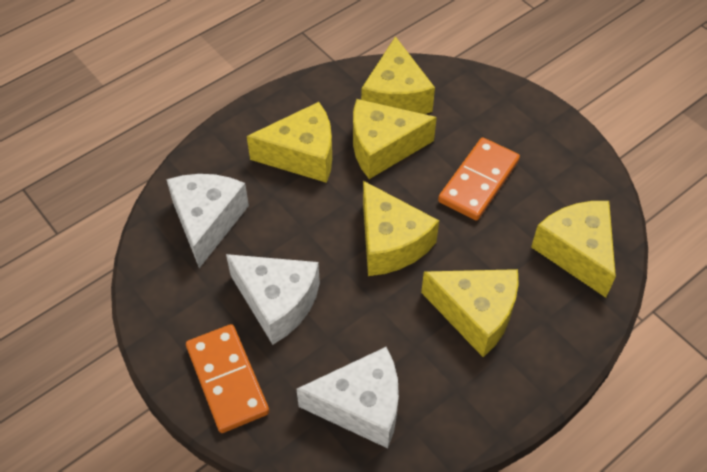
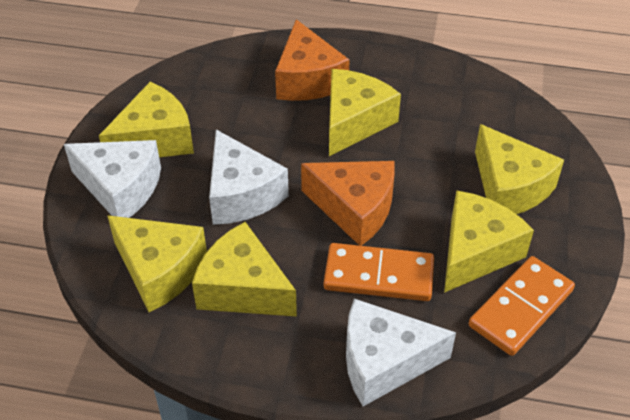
orange cheese: none = 0 -> [275,19,350,101] [301,161,395,246] = 2

